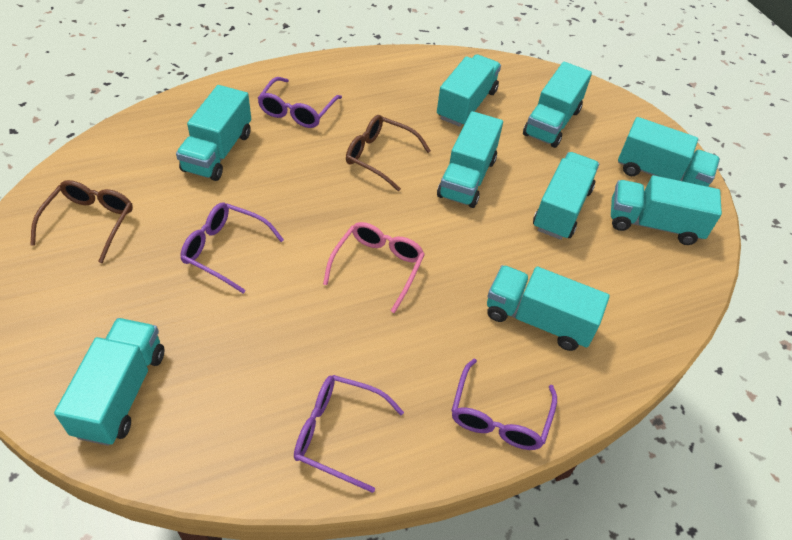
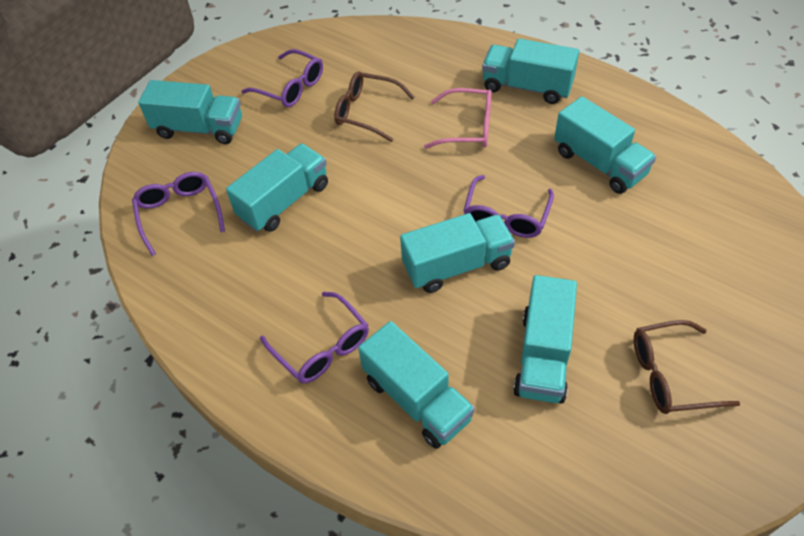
turquoise truck: [54,318,165,446] [176,85,251,181] [437,54,501,127] [437,111,503,208] [487,265,610,351] [523,62,592,148] [533,152,599,240] [611,175,722,245] [618,117,720,187] = 9 -> [138,80,242,144] [226,144,328,232] [358,321,475,449] [400,213,515,293] [482,38,579,104] [513,275,577,404] [554,96,656,194] = 7

